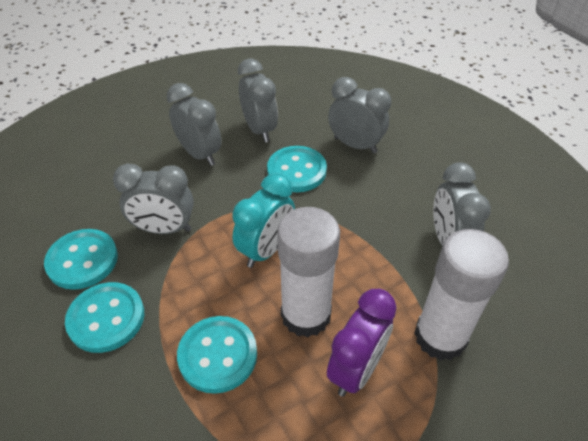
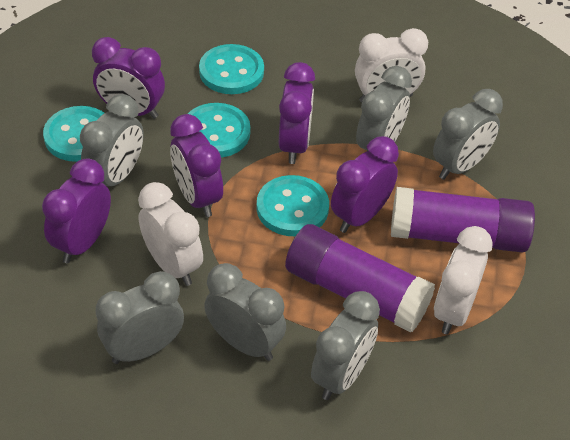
grey clock: [113,163,194,234] [167,83,222,166] [238,59,278,142] [328,77,391,153] [433,163,491,246] = 5 -> [80,94,144,186] [96,271,184,364] [204,263,286,361] [311,291,380,400] [356,66,412,151] [433,89,503,180] = 6
purple clock: [327,289,397,397] = 1 -> [42,158,111,263] [92,37,165,119] [170,114,223,217] [279,62,315,164] [331,136,399,233] = 5
purple glue stick: none = 0 -> [285,224,435,333] [391,187,535,253] = 2
turquoise clock: [233,173,295,268] = 1 -> none = 0
white clock: none = 0 -> [138,182,203,286] [355,28,428,103] [434,226,493,335] = 3
white glue stick: [277,207,340,338] [414,229,509,361] = 2 -> none = 0

